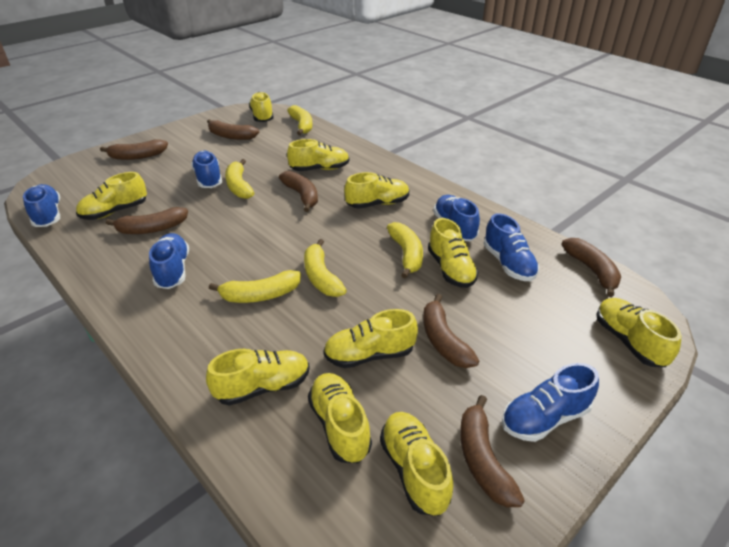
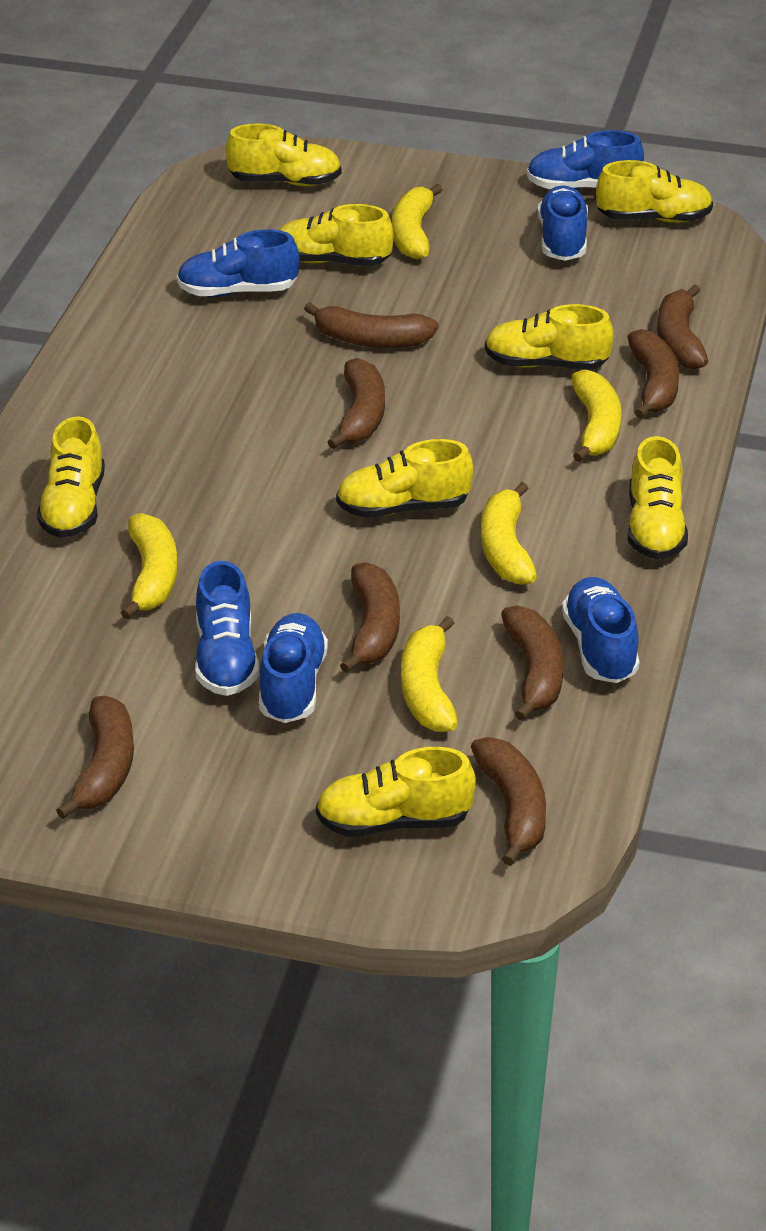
brown banana: [100,139,168,160] [106,207,188,234] [207,119,259,140] [279,171,318,212] [423,294,479,368] [460,395,525,507] [561,238,621,297] = 7 -> [56,696,134,819] [304,302,439,348] [328,358,385,449] [340,562,400,673] [471,737,546,866] [501,605,563,721] [627,329,679,418] [657,284,708,369] = 8
yellow shoe: [76,172,147,220] [206,349,309,406] [249,92,274,122] [287,139,349,171] [308,373,372,463] [323,309,418,368] [344,172,409,209] [380,412,453,516] [428,218,479,288] [596,298,682,367] = 10 -> [37,416,105,538] [226,123,342,186] [280,204,394,266] [316,747,476,837] [336,439,473,518] [485,304,614,370] [596,160,713,223] [628,436,688,560] = 8

